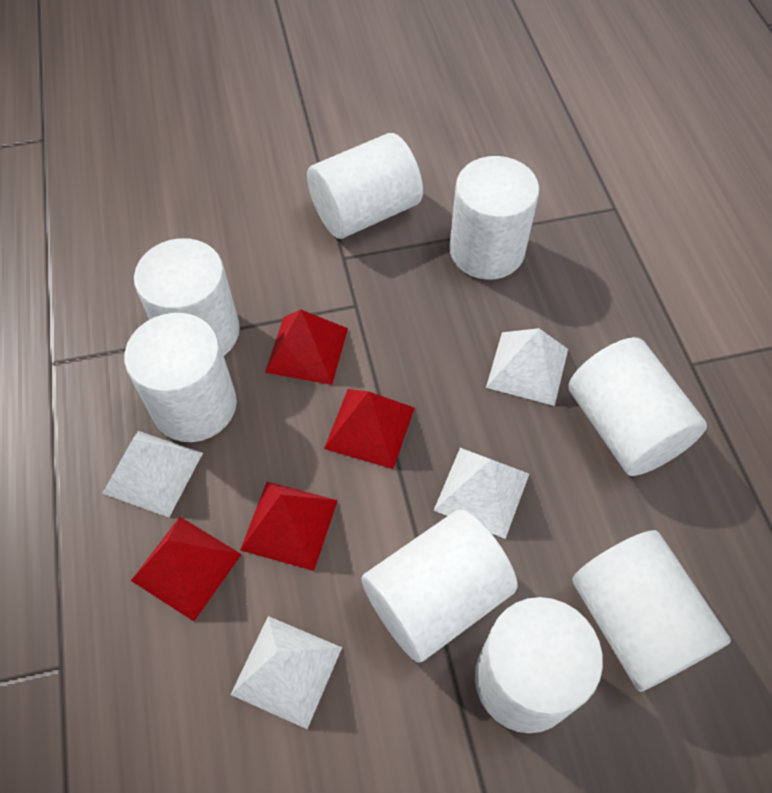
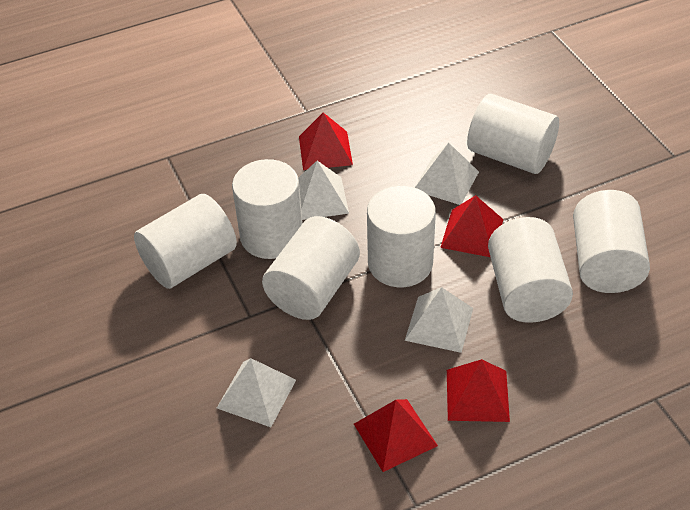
white cylinder: [124,313,237,442] [134,238,240,356] [307,133,423,239] [361,510,518,663] [449,156,539,280] [475,597,603,733] [569,337,707,476] [572,530,731,692] = 8 -> [134,194,237,289] [232,159,303,259] [262,216,360,320] [367,185,436,287] [467,94,559,174] [488,217,573,323] [573,190,650,293] = 7

